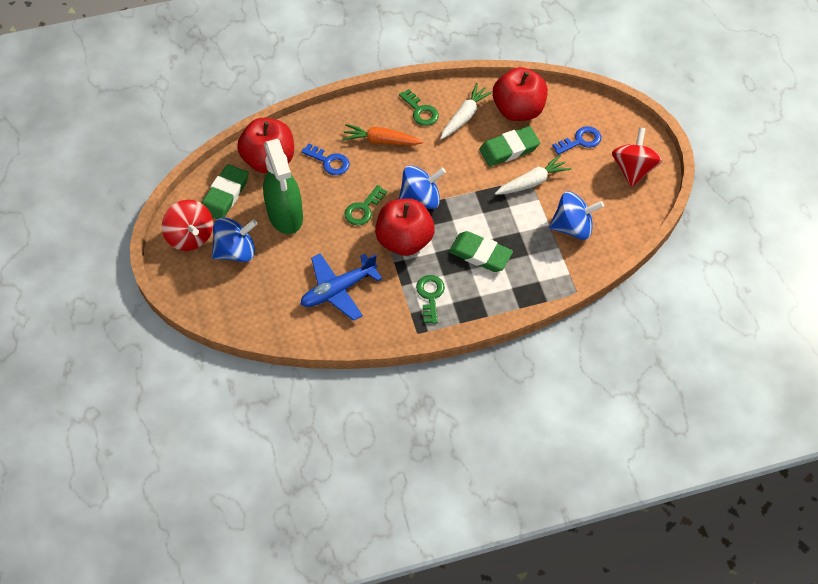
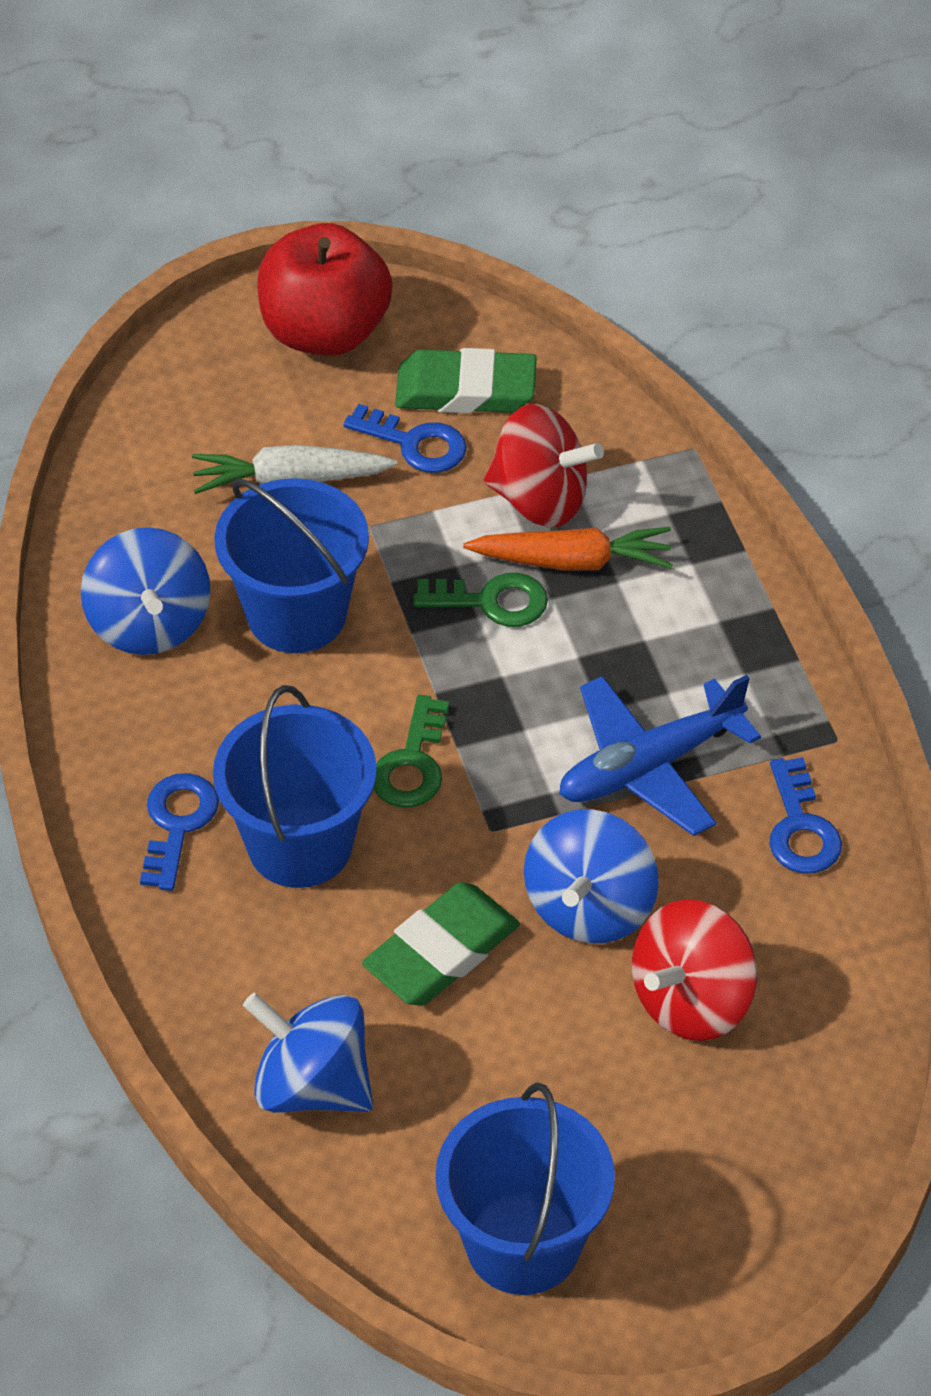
blue bucket: none = 0 -> [213,685,377,888] [214,478,369,653] [435,1083,615,1295] = 3
blue key: [301,143,350,175] [552,126,601,155] = 2 -> [140,773,219,891] [343,404,467,473] [769,757,842,874] = 3
green eraser: [202,164,248,219] [449,231,513,272] [479,126,540,166] = 3 -> [362,882,520,1006] [395,348,537,413] = 2
green key: [344,185,387,225] [399,89,439,126] [416,275,445,324] = 3 -> [373,695,449,807] [414,573,548,627] = 2
green spray bottle: [263,139,303,234] = 1 -> none = 0
red apple: [237,118,294,173] [375,199,435,256] [493,67,548,121] = 3 -> [257,223,393,356] = 1
white carrot: [440,83,493,139] [495,155,571,195] = 2 -> [192,445,397,494] = 1

